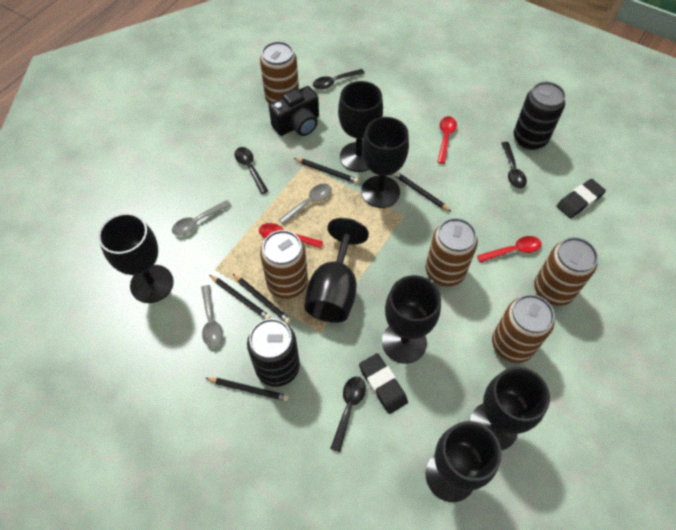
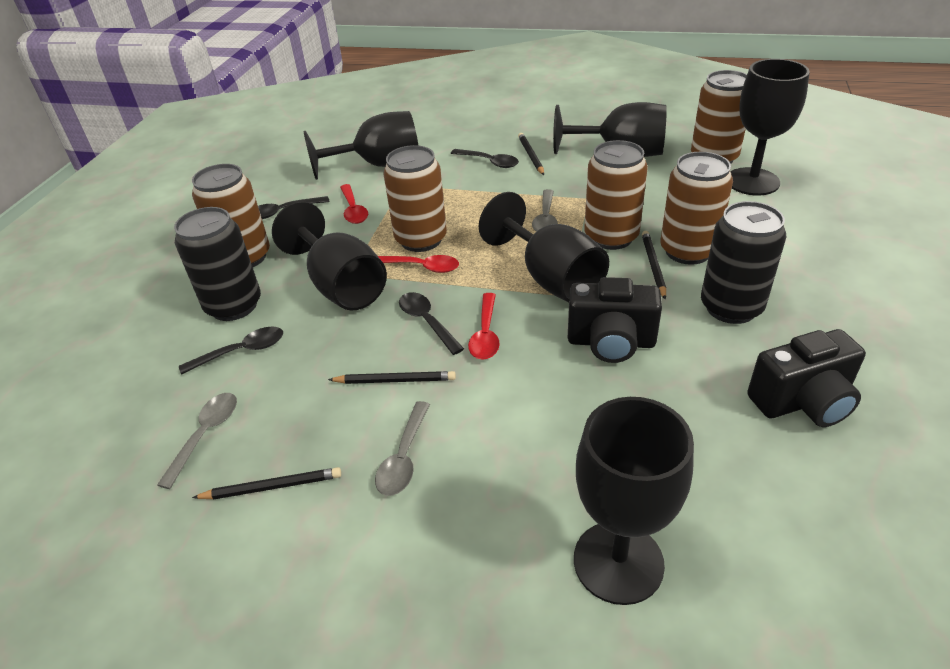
black camera: [269,86,319,136] = 1 -> [568,277,662,363] [747,329,866,427] = 2
black eraser: [359,353,408,414] [557,179,606,218] = 2 -> none = 0
black goblet: [98,213,174,303] [304,218,369,323] [338,81,383,172] [361,117,409,208] [382,275,441,363] [425,421,502,502] [469,367,550,450] = 7 -> [272,201,387,310] [304,111,418,180] [479,192,609,302] [553,102,667,157] [574,397,694,605] [730,59,810,195] = 6
black pencil: [206,378,289,401] [210,275,271,319] [233,274,291,323] [294,158,359,183] [393,172,451,212] = 5 -> [192,467,341,500] [328,371,456,384] [518,133,544,175] [642,231,666,300] = 4

